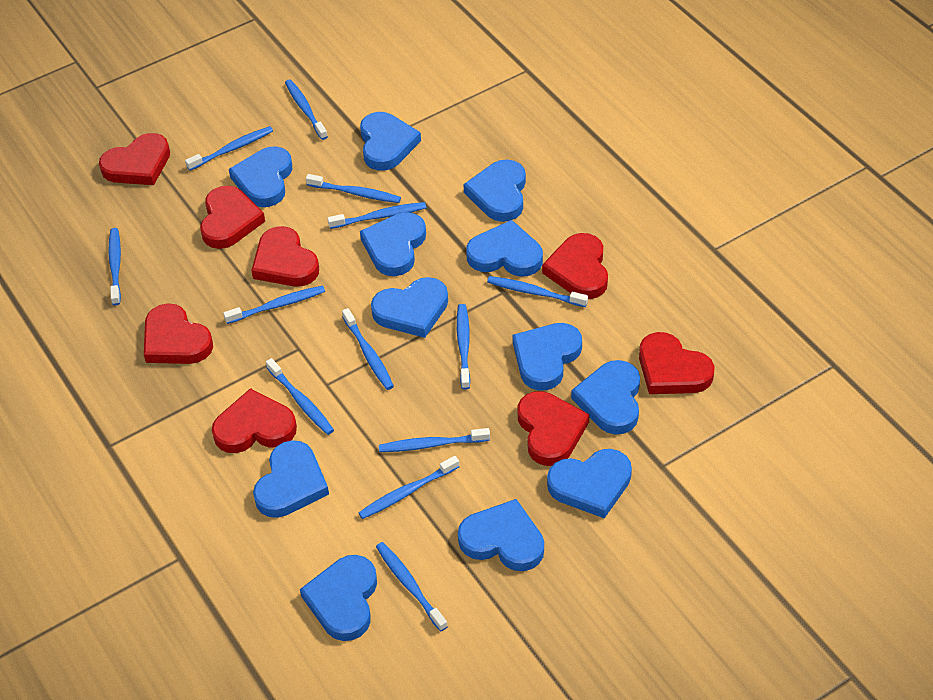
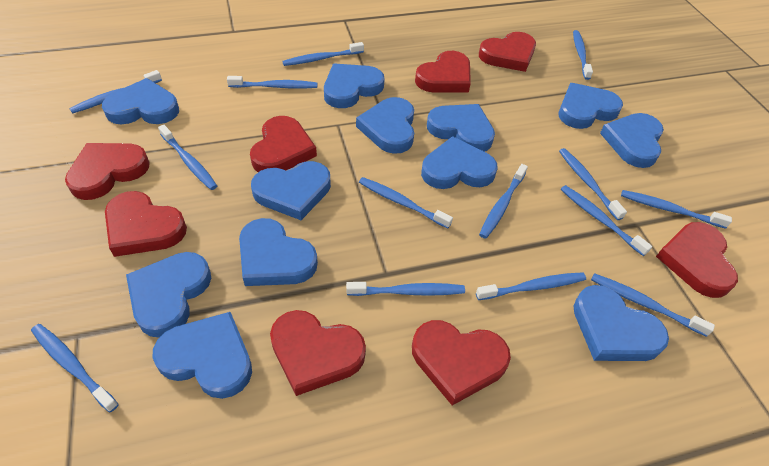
blue toothbrush: [108,228,121,305] [185,126,273,171] [223,286,325,324] [266,358,334,435] [285,79,328,140] [306,174,401,203] [327,202,426,229] [342,308,394,390] [358,456,459,519] [376,542,448,631] [379,428,490,452] [457,304,470,390] [487,276,588,307] = 13 -> [31,324,119,413] [69,70,162,114] [158,125,217,190] [227,76,317,89] [282,42,364,66] [346,282,465,296] [359,177,453,228] [476,272,586,300] [479,164,528,239] [559,148,627,220] [561,185,652,256] [573,30,593,80] [591,273,715,337] [621,190,732,229] = 14

